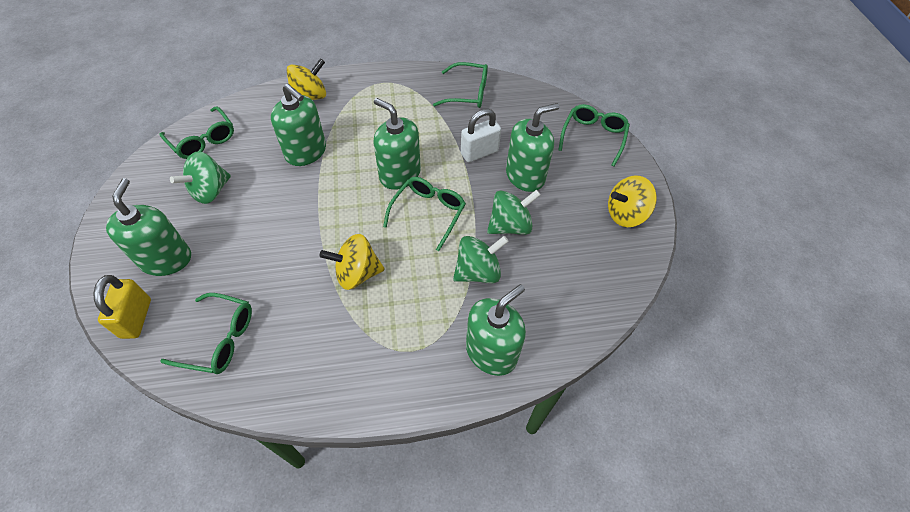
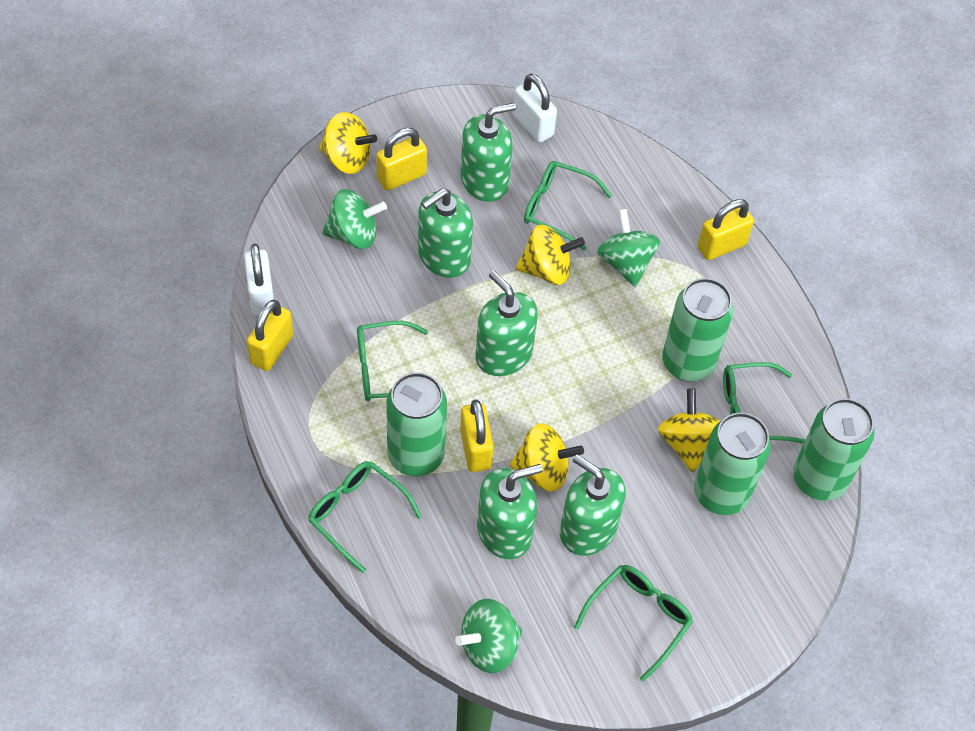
green can: none = 0 -> [386,372,447,476] [662,278,734,382] [694,412,771,515] [793,398,875,501] = 4
white padlock: [461,109,501,162] = 1 -> [244,244,274,316] [513,73,557,142] = 2
yellow padlock: [93,275,151,339] = 1 -> [247,300,293,371] [376,128,427,191] [460,399,494,472] [698,199,754,260] = 4
yellow spinning top: [287,58,326,100] [319,234,385,290] [608,176,657,227] = 3 -> [319,112,377,174] [510,423,584,492] [516,225,585,285] [658,389,720,472] = 4

